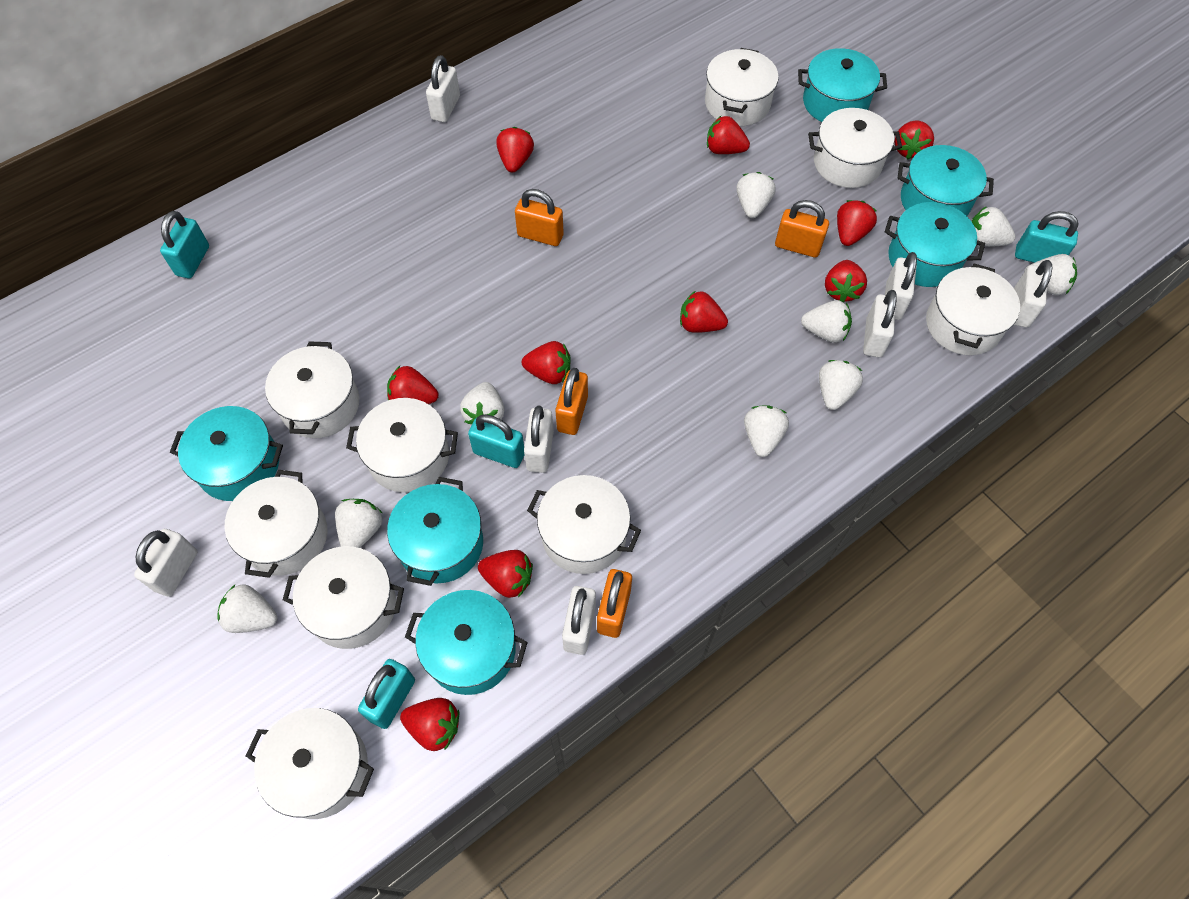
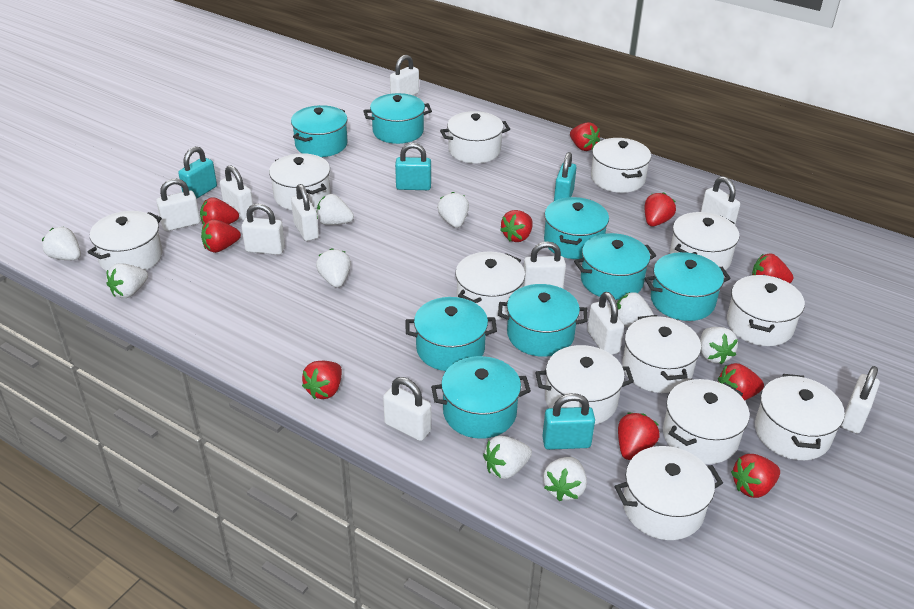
orange padlock: [515,189,564,246] [556,368,588,435] [597,569,632,638] [775,200,829,258] = 4 -> none = 0
turquoise pot: [170,406,283,501] [387,477,483,586] [405,590,528,695] [798,48,887,122] [885,202,985,287] [897,145,994,216] = 6 -> [291,105,348,157] [363,93,432,144] [405,297,497,371] [431,356,531,439] [498,284,588,357] [544,197,609,259] [574,233,656,300] [644,252,731,321] = 8
white padlock: [134,529,197,597] [426,55,460,122] [524,406,554,473] [562,586,596,655] [863,290,897,357] [885,252,917,320] [1014,260,1052,328] = 7 -> [156,179,200,231] [220,165,255,220] [242,204,285,255] [291,184,319,241] [383,377,431,441] [390,55,419,95] [523,241,566,289] [587,292,624,355] [701,176,740,225] [841,366,880,434] = 10
white pot: [225,470,327,578] [246,708,374,819] [265,341,359,438] [283,546,404,649] [346,398,458,493] [527,475,641,574] [705,48,779,126] [808,108,902,188] [926,264,1020,355] = 9 -> [87,211,163,271] [269,153,331,210] [440,111,510,163] [455,252,525,320] [535,345,634,425] [591,138,651,193] [614,446,723,540] [622,315,701,393] [663,379,750,464] [670,212,740,270] [727,274,805,346] [755,374,845,460] = 12

